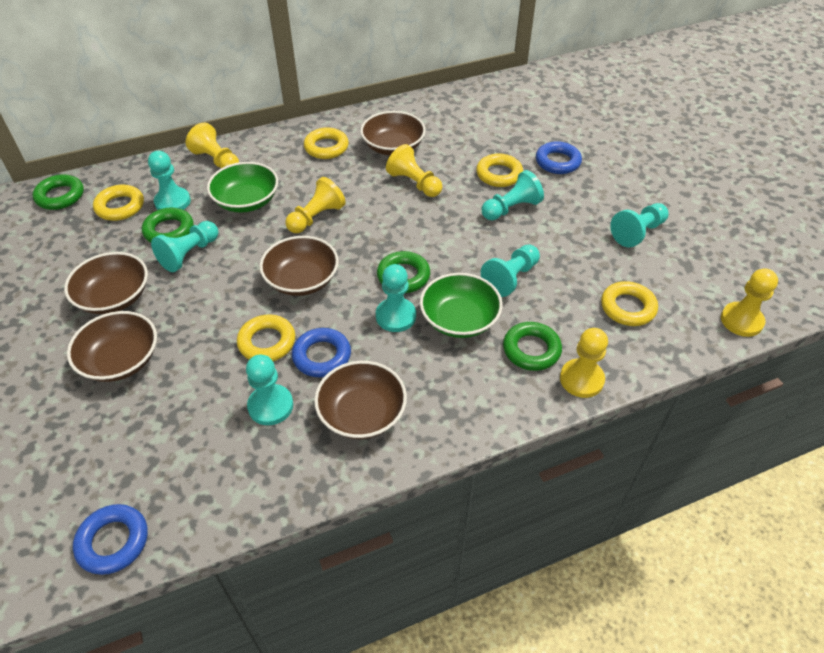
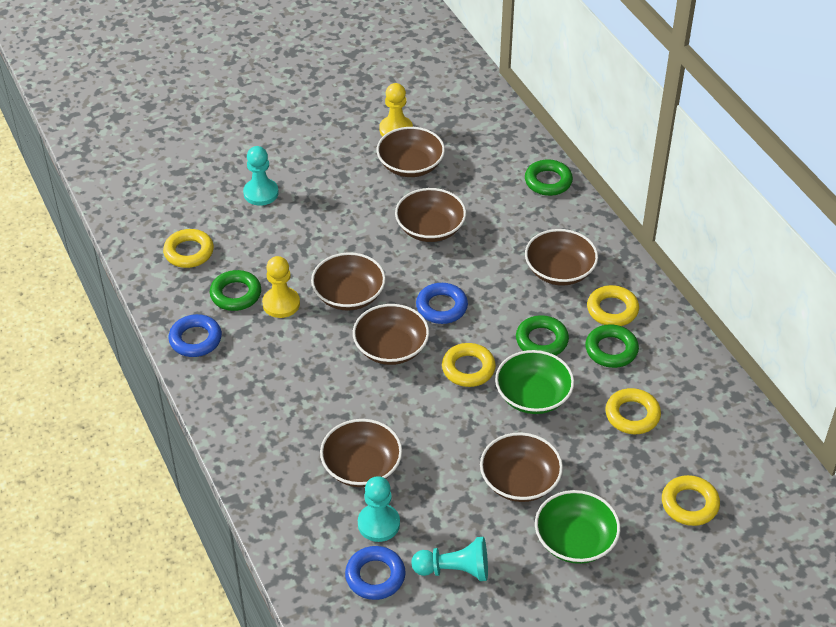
brown bowl: [64,252,148,314] [67,311,157,382] [259,236,339,296] [314,361,407,439] [360,111,426,155] = 5 -> [311,252,386,311] [320,419,402,487] [353,304,429,365] [377,127,445,177] [395,188,466,242] [480,432,563,502] [525,229,598,286] = 7
turquoise pawn: [148,151,191,210] [151,221,218,272] [246,355,293,425] [376,264,416,332] [481,244,540,297] [482,170,544,220] [610,203,669,248] = 7 -> [243,146,279,206] [358,476,400,542] [411,537,488,581] = 3
yellow pawn: [186,123,239,168] [285,177,346,233] [386,144,442,197] [560,328,608,398] [721,268,778,337] = 5 -> [262,256,300,318] [379,83,413,136] = 2

